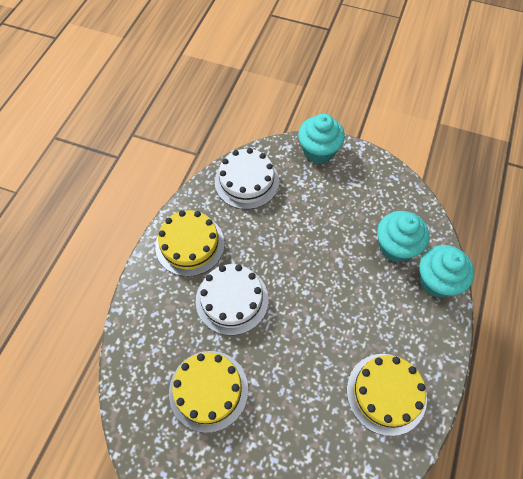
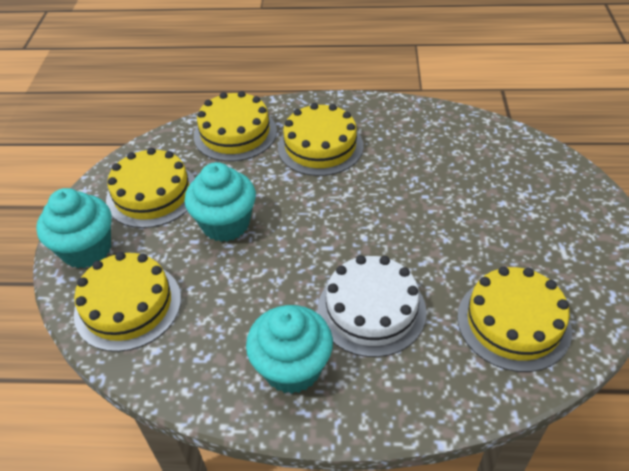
white cake: [196,264,268,335] [215,148,279,209] = 2 -> [318,255,427,357] = 1
yellow cake: [155,210,225,277] [169,351,248,433] [347,354,427,436] = 3 -> [74,252,181,352] [106,148,195,228] [194,91,277,161] [278,103,364,176] [457,266,572,372] = 5

